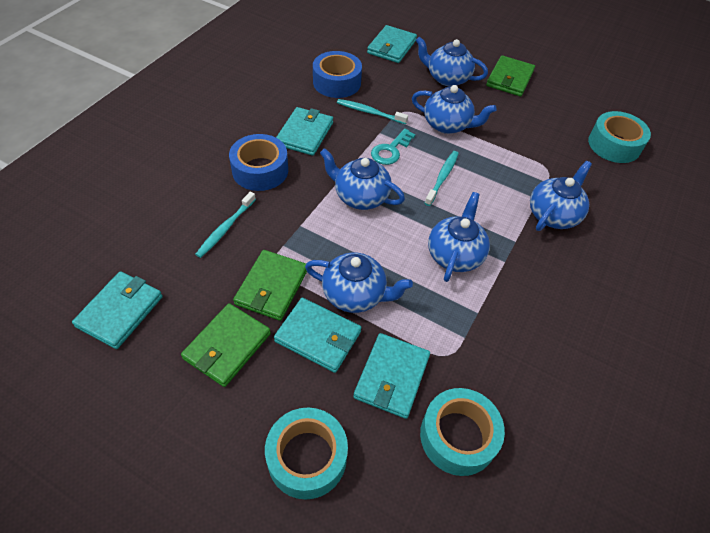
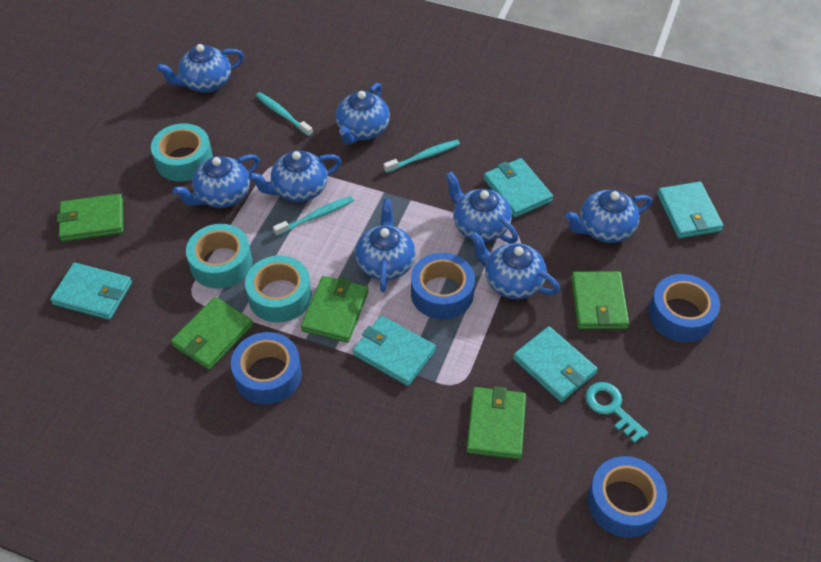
blue tape: [229,134,288,191] [313,51,362,98] = 2 -> [231,332,302,404] [411,253,475,319] [588,456,667,537] [649,274,720,342] = 4
blue teapot: [305,253,413,313] [320,148,405,210] [412,85,497,134] [415,37,488,87] [428,192,490,282] [530,161,592,231] = 6 -> [157,44,244,92] [173,154,260,208] [249,150,342,202] [336,83,390,145] [355,199,416,292] [446,172,518,243] [470,232,560,299] [565,190,652,243] = 8
green wallet: [181,303,271,387] [233,250,307,321] [486,55,535,97] = 3 -> [57,194,123,242] [171,297,253,370] [301,276,369,343] [466,386,526,459] [571,271,629,329] = 5

